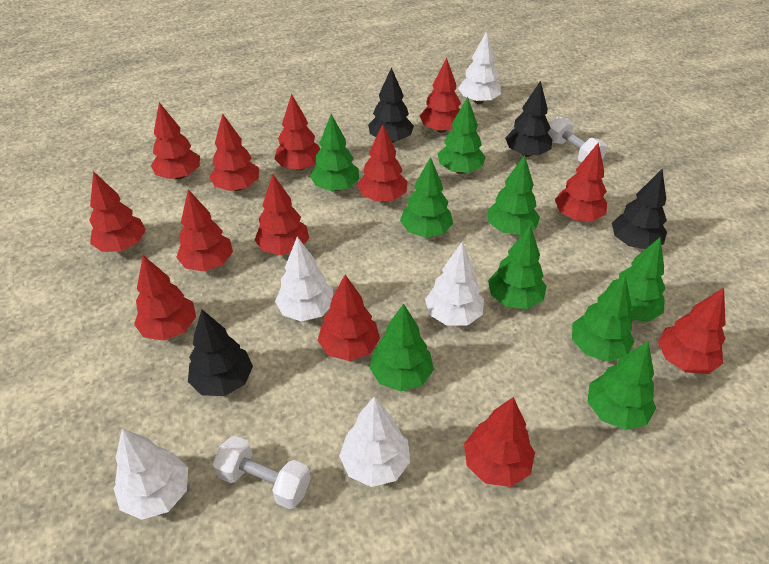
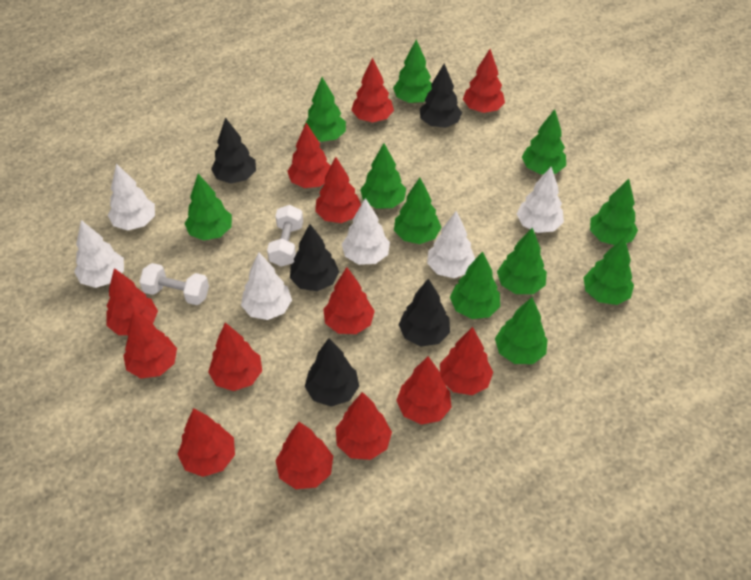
black tree: [188,310,253,396] [368,67,414,143] [505,81,552,157] [612,169,667,249] = 4 -> [211,117,256,184] [290,224,339,291] [305,338,359,407] [399,278,450,346] [420,63,462,128] = 5
green tree: [310,114,359,191] [369,303,434,391] [400,157,453,238] [438,97,486,174] [487,155,540,235] [488,225,547,309] [572,275,635,362] [588,341,656,430] [606,237,666,322] = 9 -> [185,174,232,240] [303,77,346,142] [360,143,406,209] [393,39,432,103] [394,178,442,244] [450,251,500,319] [495,297,548,364] [497,228,547,294] [522,109,566,174] [583,237,634,305] [590,179,638,245] = 11
white tree: [113,429,188,520] [275,237,333,322] [339,397,410,487] [425,242,484,326] [458,31,501,104] = 5 -> [74,220,124,288] [108,163,155,230] [241,252,292,320] [342,198,390,265] [427,211,475,278] [517,167,564,233] = 6

